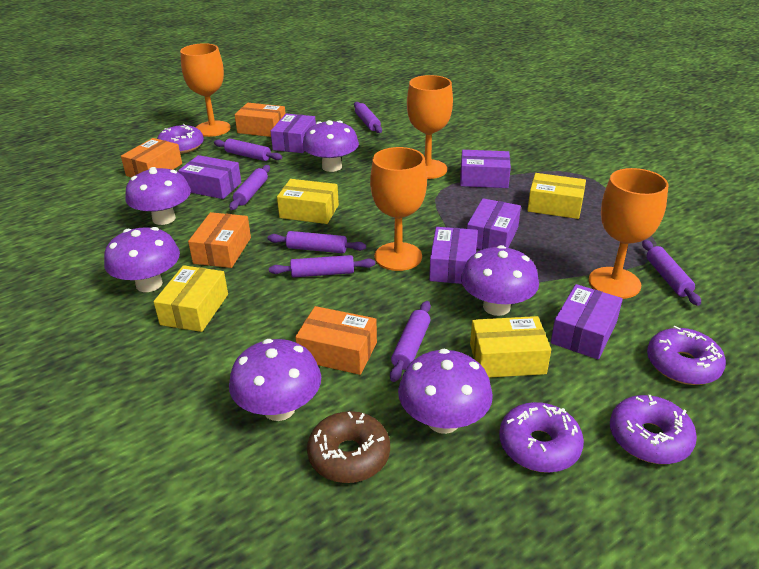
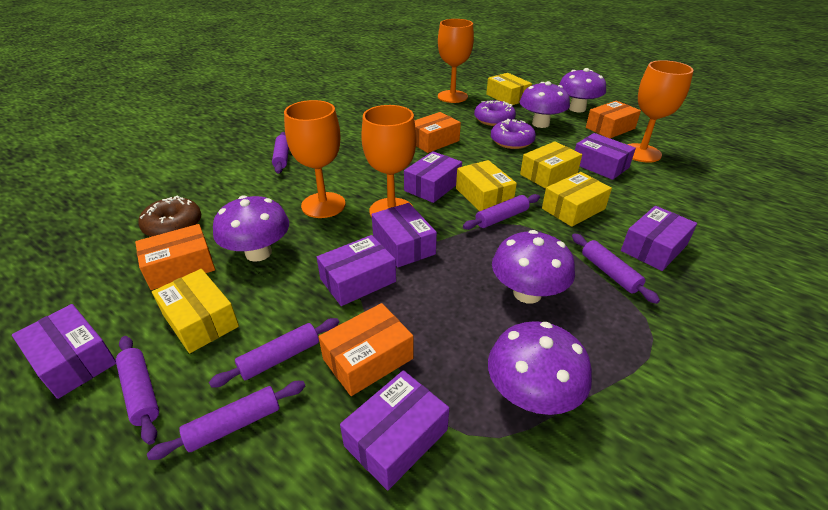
purple box: [178,155,241,199] [271,114,316,153] [429,227,478,284] [460,150,511,188] [467,198,521,250] [551,284,623,359] = 6 -> [12,304,116,399] [317,235,396,306] [340,370,449,490] [372,203,437,267] [404,151,462,203] [575,133,636,180] [621,206,697,271] = 7
purple donut: [157,124,204,154] [499,402,584,473] [610,395,697,464] [647,326,726,385] = 4 -> [474,100,516,126] [491,119,536,149] = 2
purple mushroom: [104,227,180,292] [125,167,191,225] [229,339,321,421] [302,120,359,172] [398,349,493,434] [461,245,539,316] = 6 -> [213,195,289,262] [488,321,592,415] [492,230,575,304] [520,81,570,128] [559,68,606,112] = 5
purple rolling pin: [214,139,282,161] [229,165,270,210] [268,231,366,253] [269,255,375,277] [354,102,382,133] [390,301,431,382] [642,240,701,306] = 7 -> [116,336,159,445] [147,381,305,460] [209,318,339,388] [272,132,289,174] [463,194,540,230] [572,233,660,304] = 6
yellow box: [154,265,228,332] [277,179,339,224] [470,316,551,378] [527,173,586,219] = 4 -> [152,269,239,353] [456,160,517,211] [486,73,532,105] [520,141,582,189] [542,172,612,227] = 5

